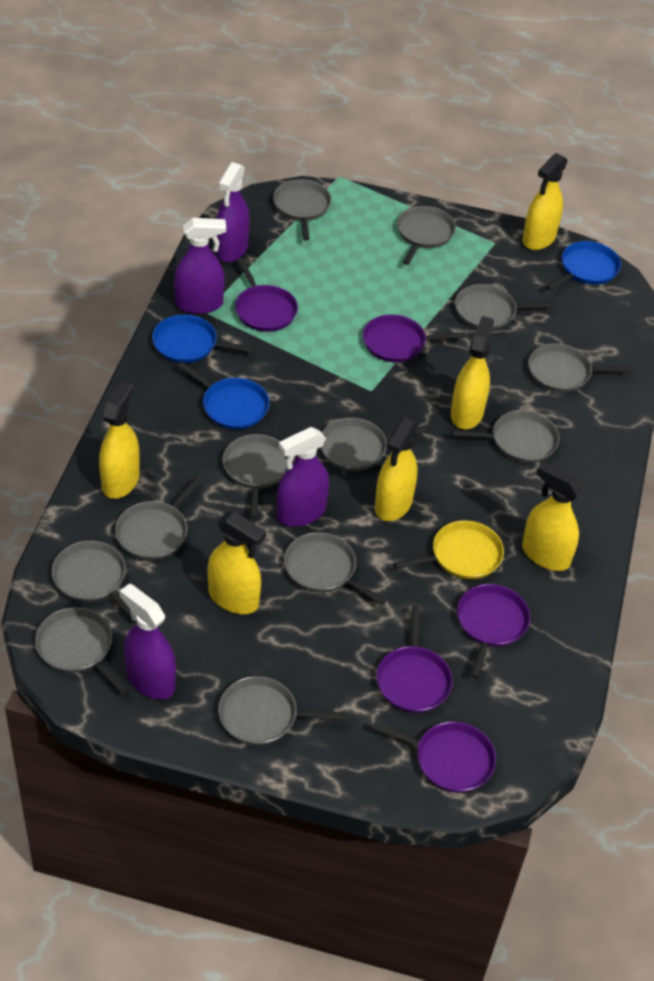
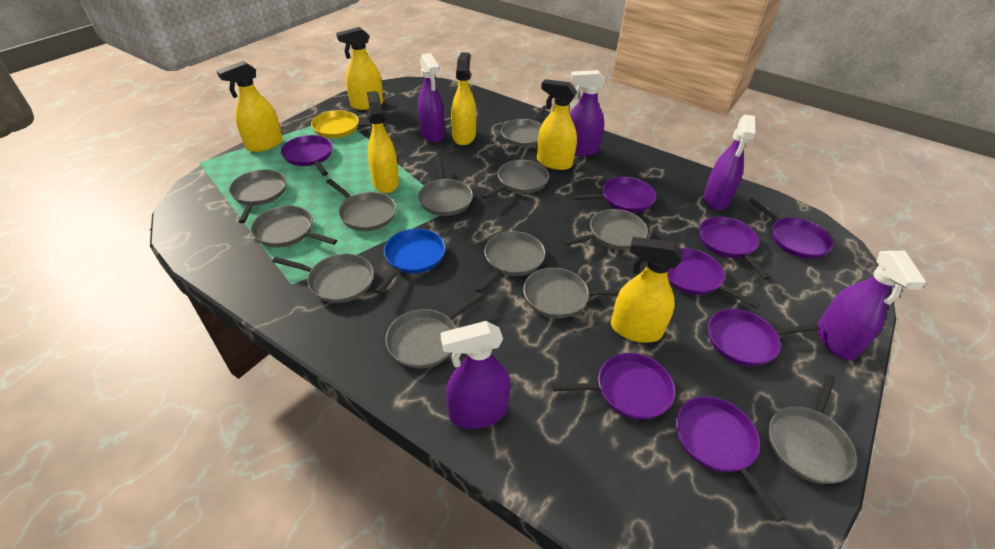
blue pan: [152,315,255,363] [178,362,270,429] [546,241,621,290] = 3 -> [375,229,445,294] = 1
purple pan: [235,258,298,332] [363,314,466,362] [372,722,496,793] [376,605,453,713] [457,584,530,679] = 5 -> [281,135,333,176] [552,353,675,420] [573,177,656,213] [668,248,760,309] [676,396,785,522] [699,216,770,280] [708,309,820,366] [748,198,833,259] = 8
purple spray bottle: [120,583,176,699] [174,218,226,314] [215,162,250,262] [277,427,329,527] = 4 -> [418,53,445,142] [440,321,511,429] [570,70,606,156] [704,115,755,210] [817,251,926,360] = 5

